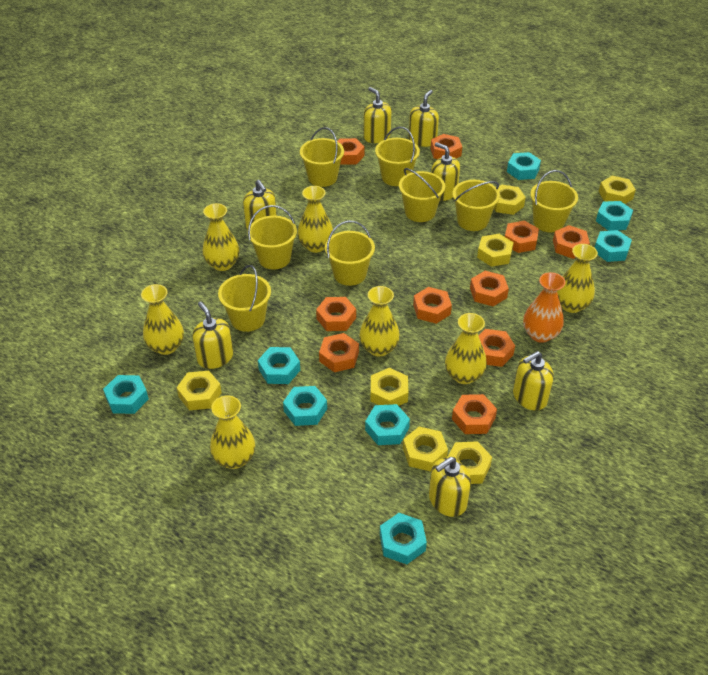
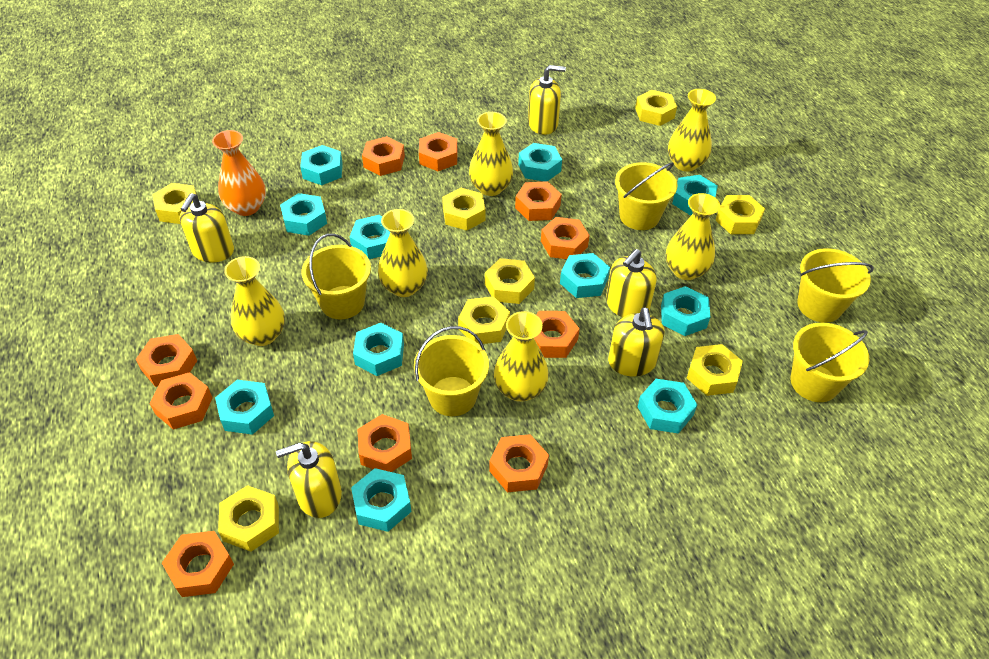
turquoise nut: [103,375,149,414] [258,347,300,384] [283,386,327,426] [365,404,410,445] [380,513,427,564] [507,152,541,180] [595,230,632,262] [596,201,633,231] = 8 -> [215,380,274,435] [280,193,327,236] [300,145,343,185] [349,215,390,259] [351,468,411,532] [353,323,404,376] [518,143,562,182] [560,253,610,298] [638,379,697,434] [661,286,710,336] [672,175,718,215] = 11
yellow bucket: [218,265,271,332] [248,205,297,269] [300,127,344,187] [325,221,375,286] [375,127,420,186] [399,168,445,222] [453,180,500,231] [530,170,578,232] = 8 -> [302,233,371,319] [414,326,489,416] [615,162,677,230] [791,323,869,402] [797,248,874,323] = 5
yellow nut: [177,371,222,410] [370,368,408,406] [403,427,448,472] [447,441,492,484] [477,234,514,267] [494,184,526,215] [599,176,636,204] = 7 -> [153,183,197,224] [218,485,279,552] [442,188,486,231] [458,296,510,344] [485,258,535,304] [635,90,677,126] [687,344,743,396] [715,195,765,234] = 8
yellow soap dispenser: [192,302,233,369] [243,180,277,230] [364,87,391,143] [409,90,439,147] [429,457,471,517] [431,142,460,201] [513,351,554,411] = 7 -> [179,193,234,262] [276,441,342,518] [528,65,566,135] [606,249,657,318] [608,307,664,376] = 5
yellow vase: [141,284,184,355] [202,203,240,271] [210,395,255,469] [297,186,333,253] [359,286,400,357] [445,313,487,384] [557,244,598,313] = 7 -> [224,256,285,346] [378,209,428,297] [469,112,513,196] [494,311,549,402] [666,193,720,280] [668,89,716,172] = 6

